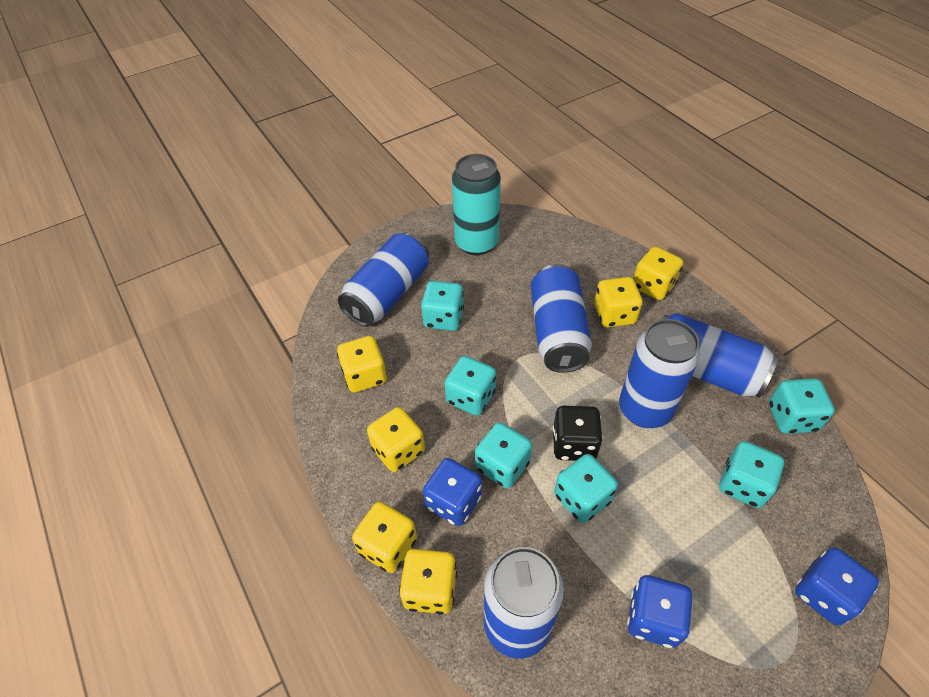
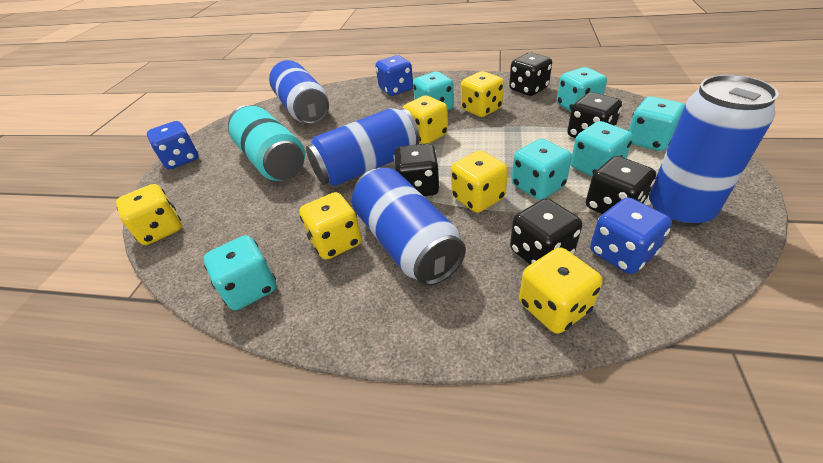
black dice: [553,406,603,461] = 1 -> [394,143,440,196] [509,53,552,96] [510,198,582,265] [567,92,622,138] [586,156,656,214] = 5
blue can: [338,232,429,327] [484,547,564,659] [531,264,592,373] [619,319,700,428] [662,313,779,398] = 5 -> [269,60,329,124] [306,108,420,186] [352,168,466,286] [649,75,779,227] = 4

